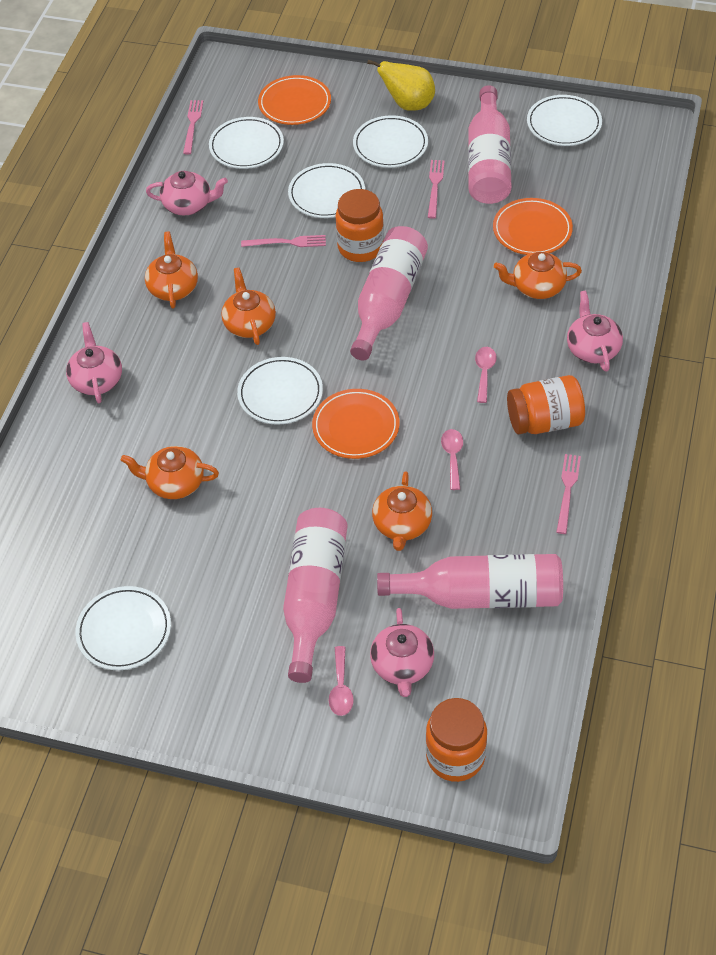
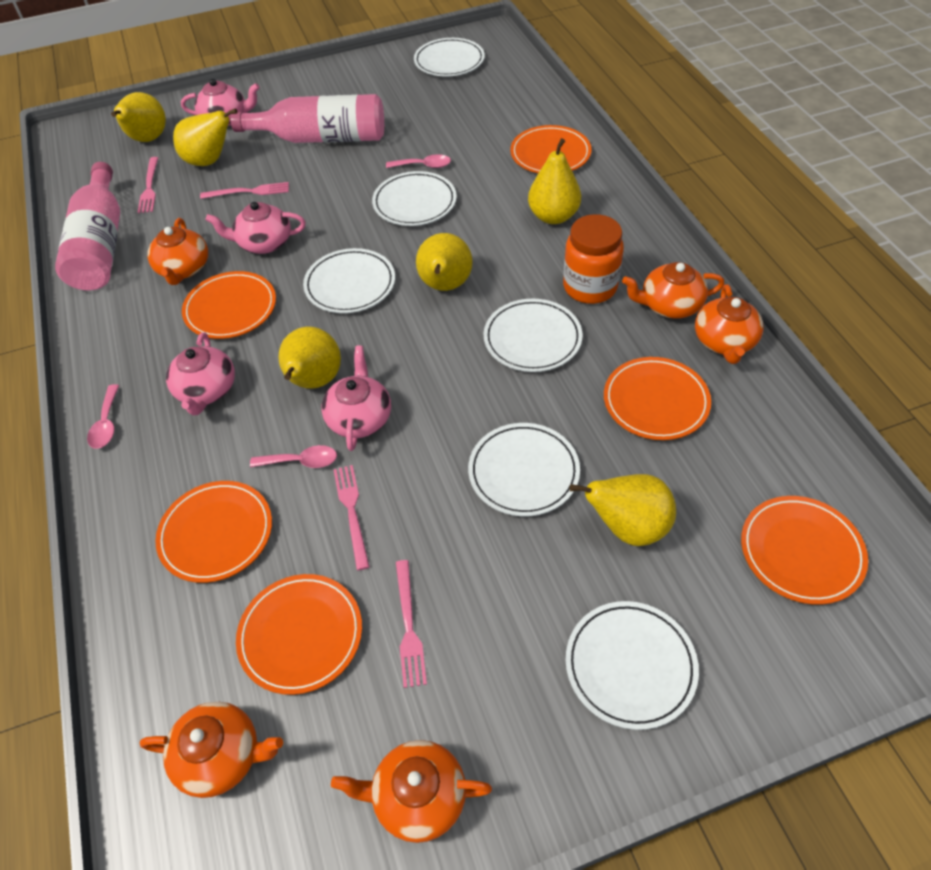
orange jar: [336,189,384,262] [426,698,487,782] [507,375,585,434] = 3 -> [563,214,624,304] = 1
orange plate: [258,75,331,125] [312,389,400,459] [493,198,573,255] = 3 -> [155,481,272,583] [182,271,276,339] [236,574,362,695] [510,125,592,173] [604,357,711,440] [741,496,868,605] = 6
pink bottle: [283,508,348,683] [350,226,428,361] [377,554,563,609] [468,85,511,204] = 4 -> [55,162,120,291] [230,94,384,143] = 2
yellow pear: [367,60,435,111] = 1 -> [111,92,166,142] [173,108,237,166] [278,327,341,389] [416,233,473,291] [528,138,581,224] [570,474,676,546] = 6

